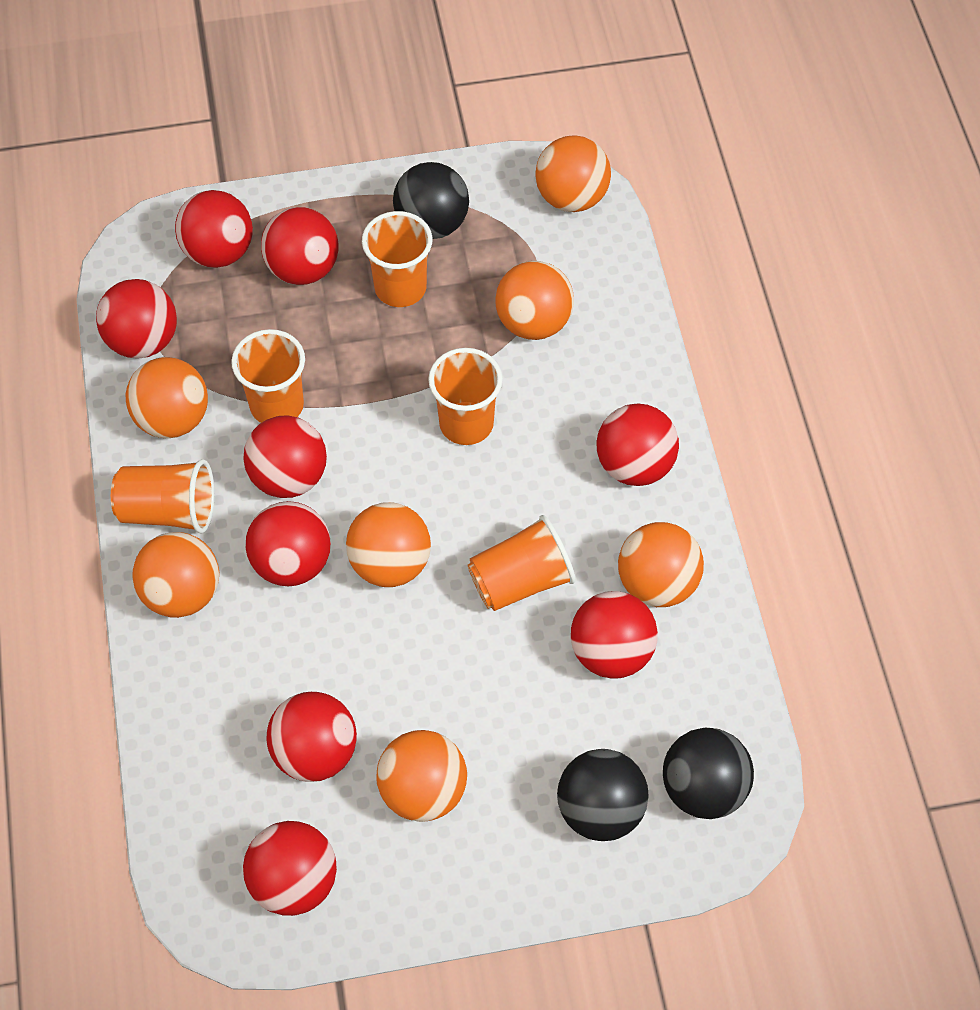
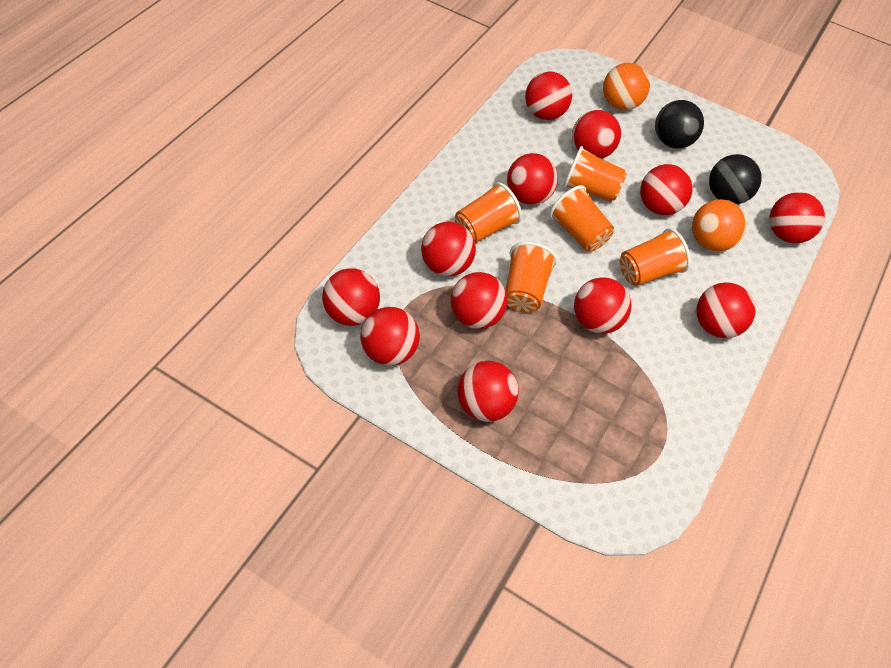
black ball: [393,162,469,239] [557,749,649,841] [663,727,754,819] = 3 -> [655,100,704,148] [709,154,762,204] = 2
orange ball: [126,357,208,438] [132,532,219,618] [346,502,431,587] [376,730,467,822] [495,261,574,340] [535,136,611,212] [618,522,704,607] = 7 -> [603,63,650,110] [692,199,747,251] = 2
red ball: [96,279,177,358] [175,190,253,268] [243,821,337,916] [244,415,327,498] [246,501,331,586] [261,207,339,285] [266,692,357,782] [571,591,658,679] [596,404,679,486] = 9 -> [322,268,380,326] [360,307,420,366] [421,222,476,276] [451,272,507,329] [458,361,519,422] [507,153,558,205] [525,71,572,120] [572,110,621,159] [574,277,632,334] [640,164,693,215] [696,282,756,338] [769,192,825,243] = 12

